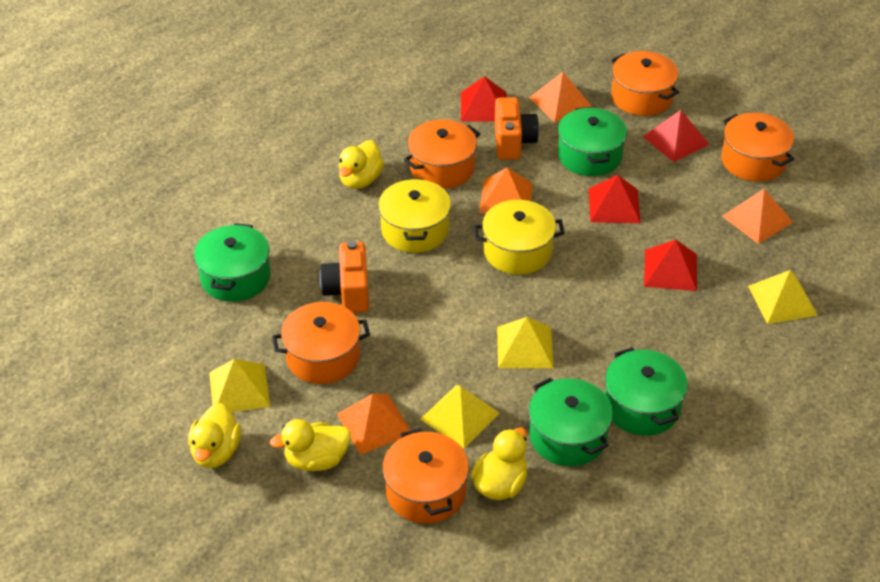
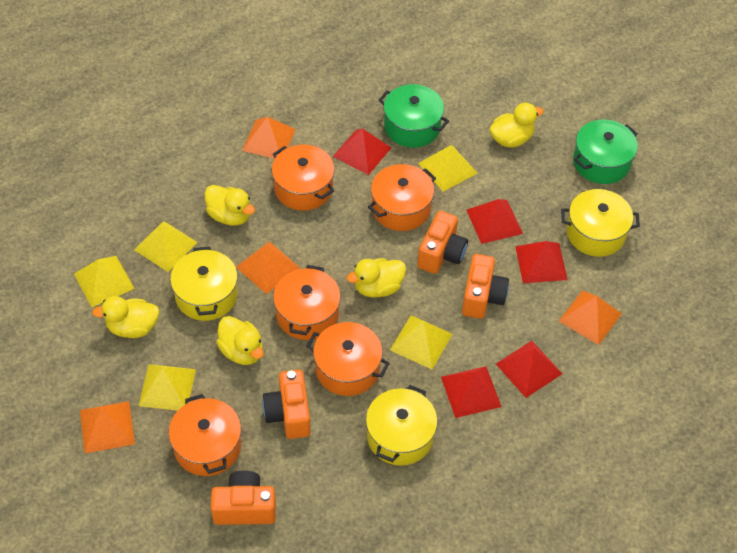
green pot: [194,223,271,302] [529,377,613,466] [558,107,627,176] [605,347,688,436] = 4 -> [379,84,449,148] [573,120,638,184] = 2
orange camera: [320,241,369,313] [495,97,539,160] = 2 -> [211,470,276,525] [262,369,311,439] [417,211,468,274] [462,254,509,319] = 4
red pyramid: [461,76,507,122] [589,175,641,223] [643,110,710,162] [644,239,697,291] = 4 -> [333,129,391,175] [441,366,502,418] [467,199,523,244] [496,341,562,398] [515,241,568,283] = 5
yellow duck: [188,403,241,468] [270,419,351,471] [339,140,384,189] [471,427,527,500] = 4 -> [92,296,159,338] [205,185,255,226] [216,316,264,365] [346,258,406,297] [490,103,544,147] = 5
yellow pot: [378,178,451,253] [473,200,565,275] = 2 -> [170,247,238,321] [366,385,438,466] [561,189,640,257] = 3
yellow pyramid: [209,359,270,412] [420,385,500,448] [497,317,553,368] [748,270,818,324] = 4 -> [74,256,135,307] [134,221,198,272] [139,364,196,411] [390,315,453,369] [418,145,477,192] = 5

